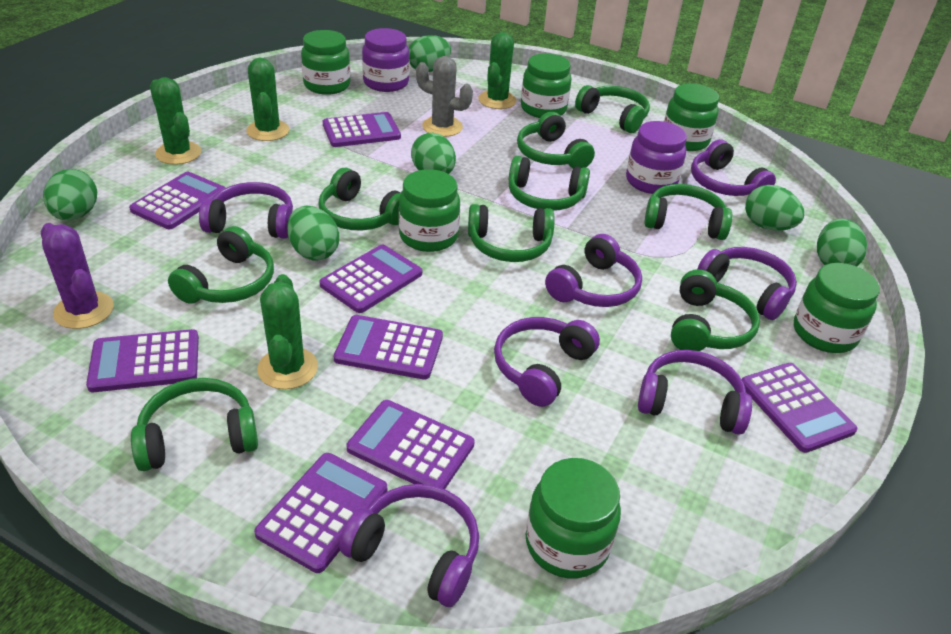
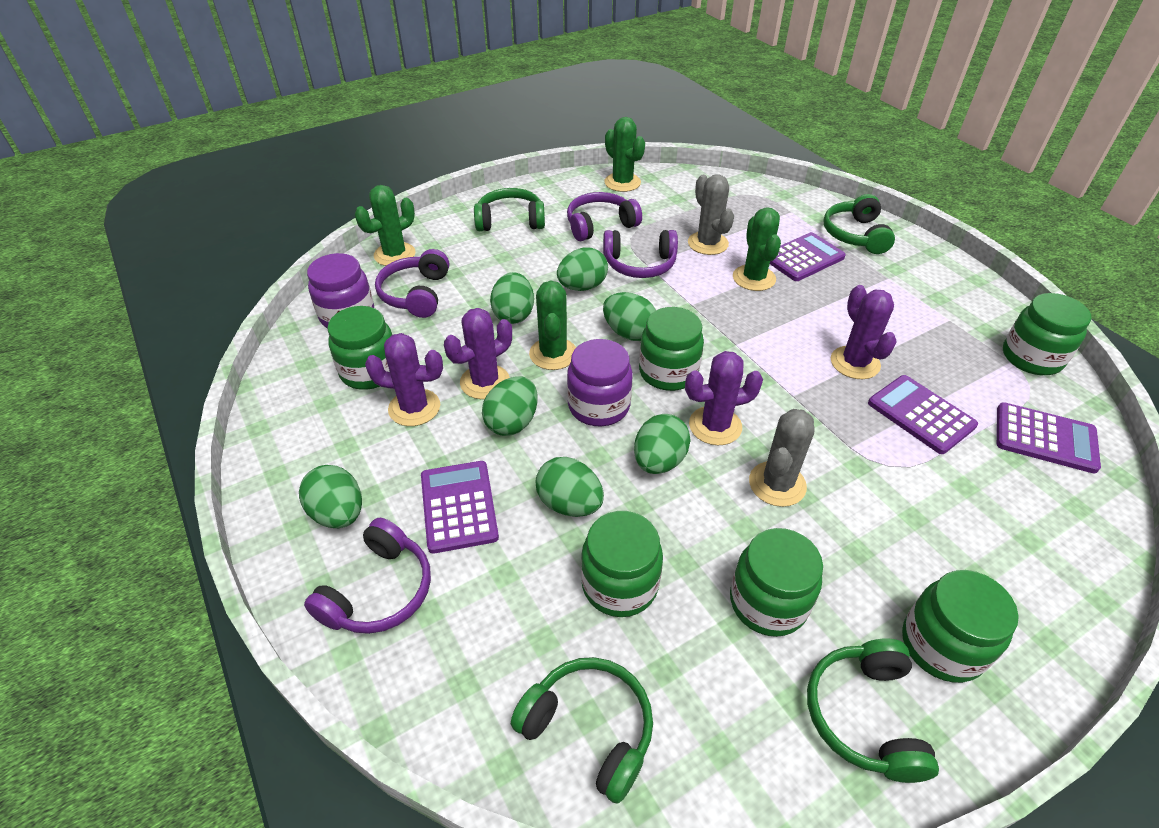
green egg: [43,169,97,220] [287,206,339,261] [409,35,451,72] [411,133,456,174] [745,185,804,230] [817,218,867,267] = 6 -> [299,465,362,528] [482,376,538,436] [490,272,534,324] [536,457,604,517] [557,247,608,291] [603,292,656,341] [634,414,691,474] = 7
green headphones: [131,378,258,471] [168,226,274,304] [318,168,401,230] [468,204,555,262] [509,156,590,211] [517,112,595,168] [575,85,650,133] [644,184,732,240] [671,269,760,351] = 9 -> [474,188,545,231] [511,657,653,804] [807,639,939,783] [823,194,895,254] = 4
grey cactus: [416,56,473,137] = 1 -> [688,174,734,255] [749,409,815,507] = 2
purple cactus: [41,223,114,329] = 1 -> [365,333,443,426] [444,308,512,399] [685,351,763,445] [831,285,897,379] = 4
purple calculator: [86,329,199,392] [129,172,226,229] [254,453,387,573] [319,244,422,313] [323,112,401,147] [334,315,443,380] [347,400,475,489] [741,363,857,453] = 8 -> [421,461,499,554] [770,232,846,281] [868,375,978,454] [997,402,1101,474] = 4
purple headphones: [199,182,293,239] [339,484,479,607] [494,317,600,407] [545,234,642,307] [638,350,752,435] [691,139,776,196] [697,247,797,320] = 7 -> [304,518,431,634] [375,249,449,318] [567,192,642,241] [603,230,678,278] = 4

